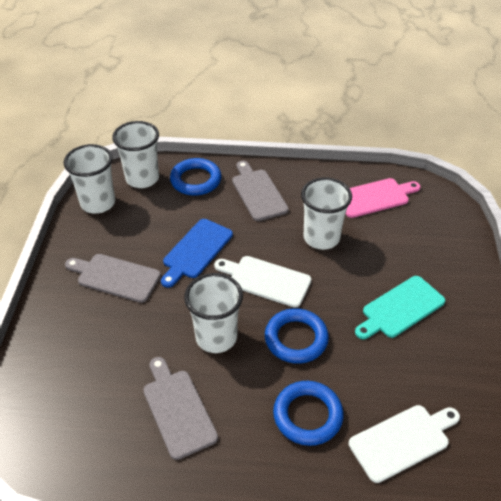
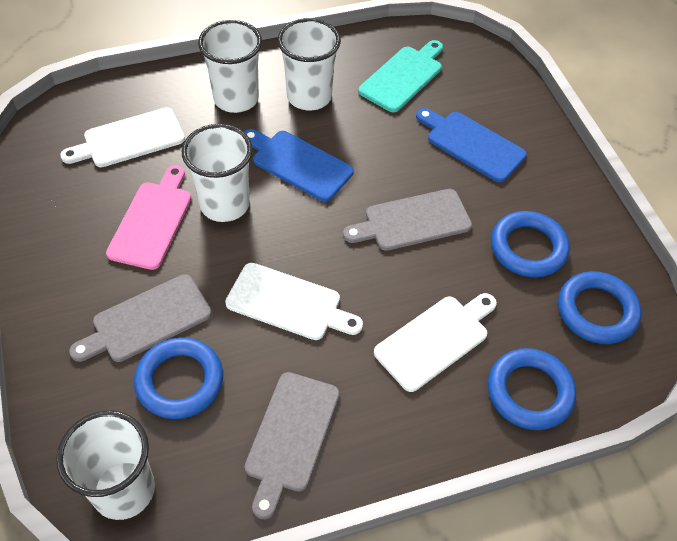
blue cutting board: [161,219,233,288] = 1 -> [244,129,354,202] [416,108,527,182] = 2
blue ring: [170,158,221,196] [265,308,329,364] [273,381,344,446] = 3 -> [134,337,223,419] [488,348,576,430] [491,211,570,278] [558,271,642,344] = 4
white cutting board: [214,256,311,307] [349,405,460,483] = 2 -> [60,107,185,167] [225,263,363,340] [374,293,497,392] = 3

